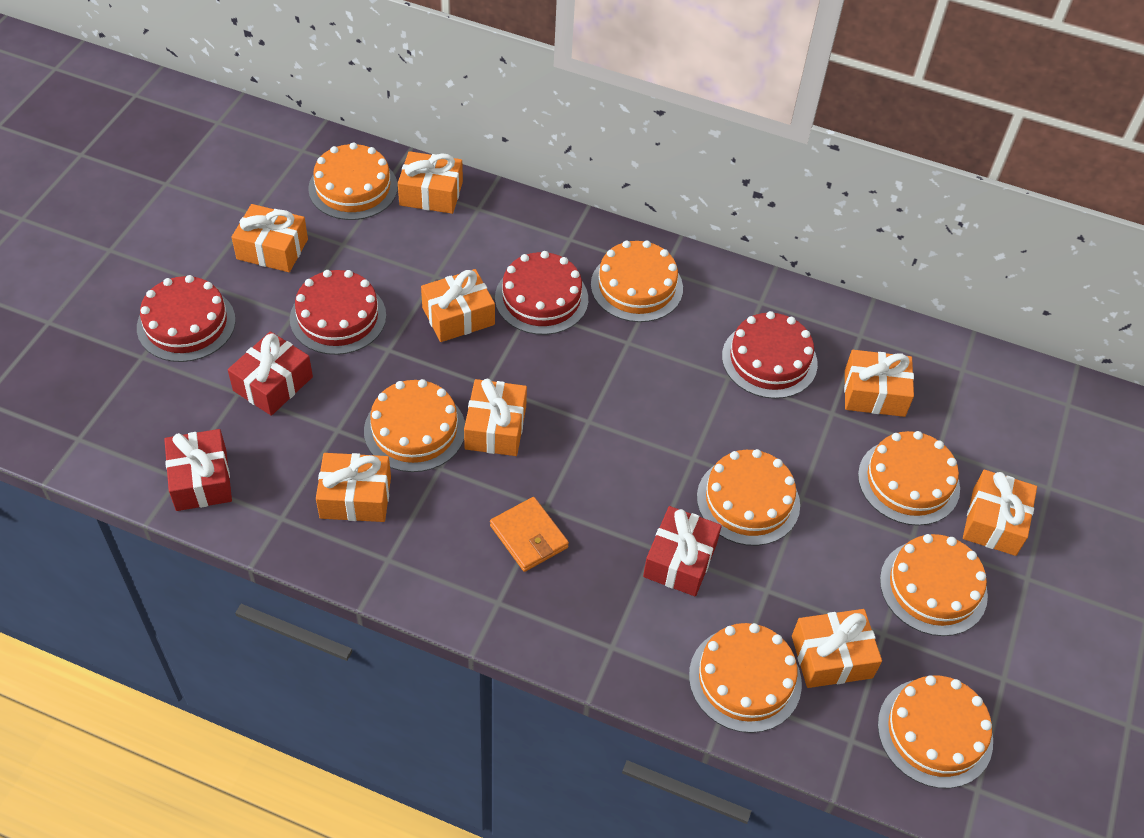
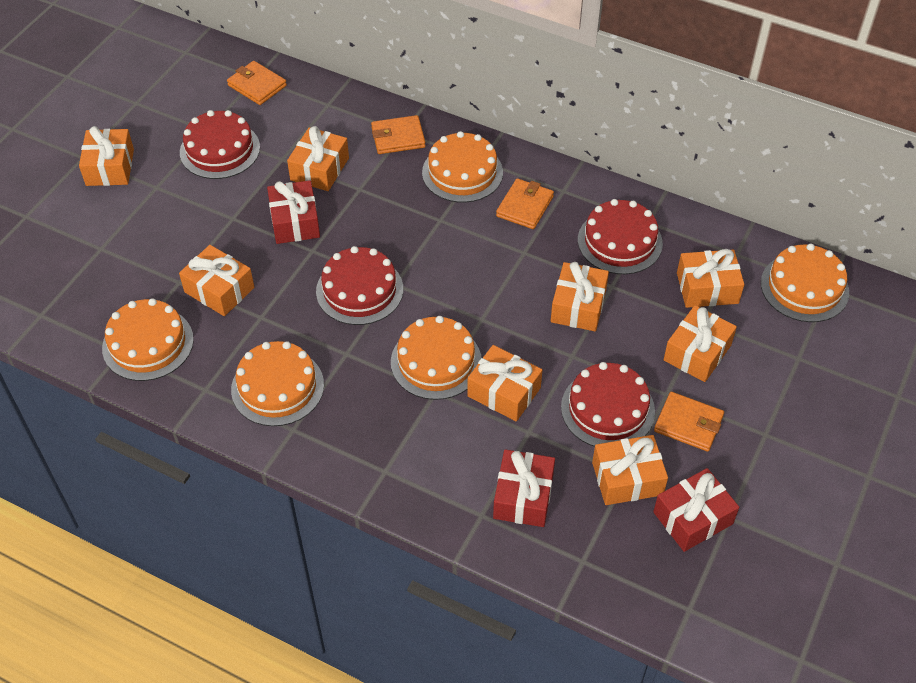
orange cake: [308,142,398,220] [364,379,465,472] [591,240,683,322] [689,623,802,733] [697,449,800,546] [858,431,960,526] [878,675,993,788] [880,534,988,636] = 8 -> [102,298,194,381] [231,341,324,426] [391,316,481,400] [422,131,503,203] [761,244,849,322] = 5
orange wallet: [490,497,569,572] = 1 -> [227,61,287,105] [371,115,426,154] [496,178,554,229] [654,392,724,452] = 4

